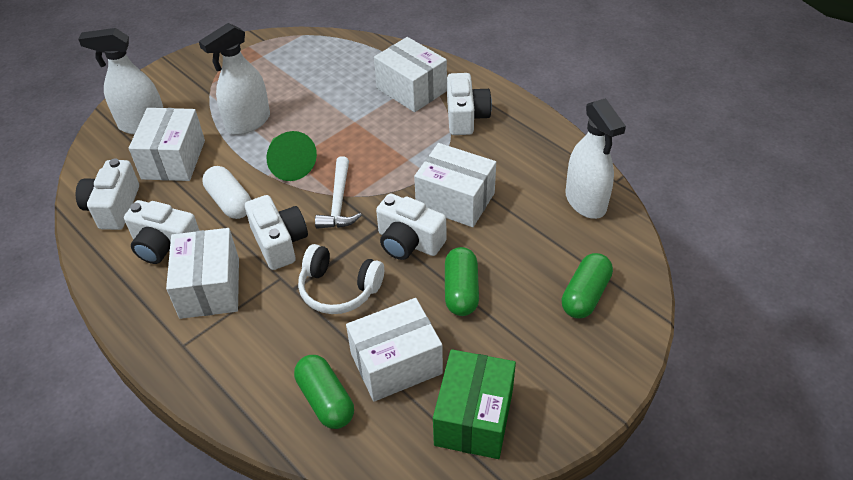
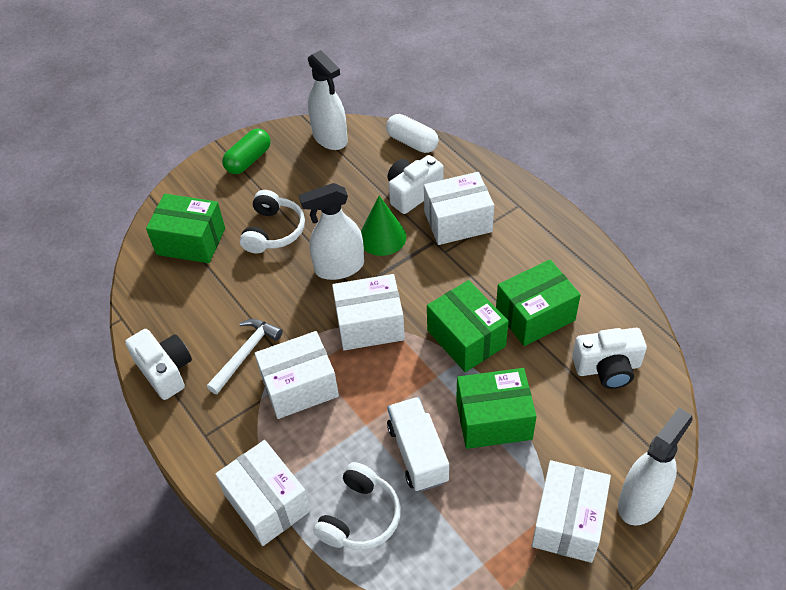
green box: [433,349,516,459] = 1 -> [146,194,225,263] [427,280,509,372] [456,368,537,449] [496,259,581,346] = 4
green capsule: [294,355,354,429] [445,247,479,316] [562,253,613,318] = 3 -> [222,129,271,174] = 1
white camera: [76,158,139,230] [124,200,200,264] [245,195,308,270] [376,193,446,260] [447,73,492,135] = 5 -> [125,329,192,400] [388,155,444,214] [572,328,647,389] = 3
white headphones: [298,244,384,314] = 1 -> [240,190,305,253] [313,462,401,550] = 2
white truck: none = 0 -> [387,397,449,492] = 1

